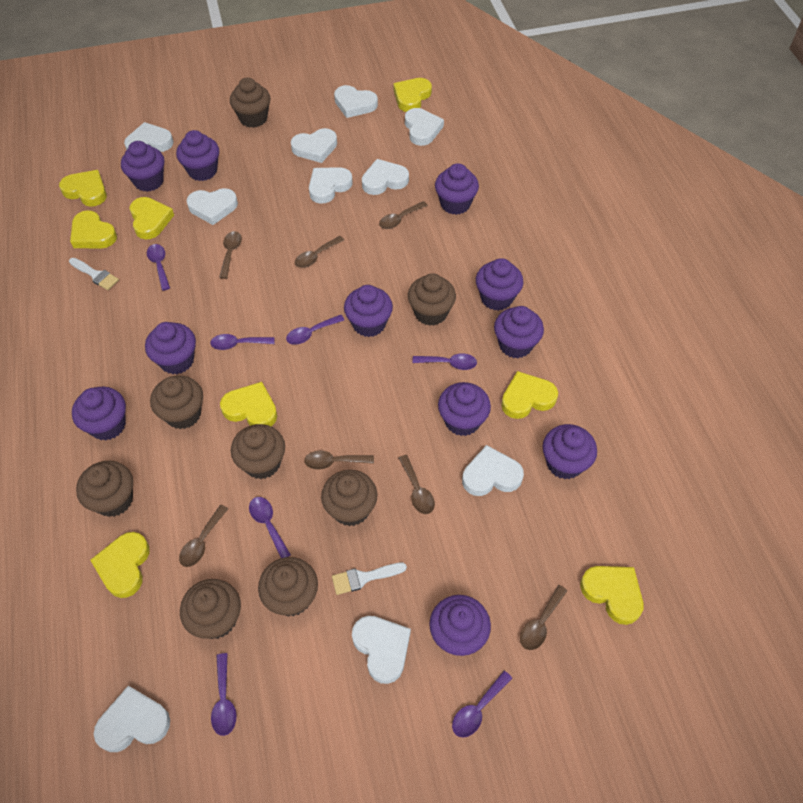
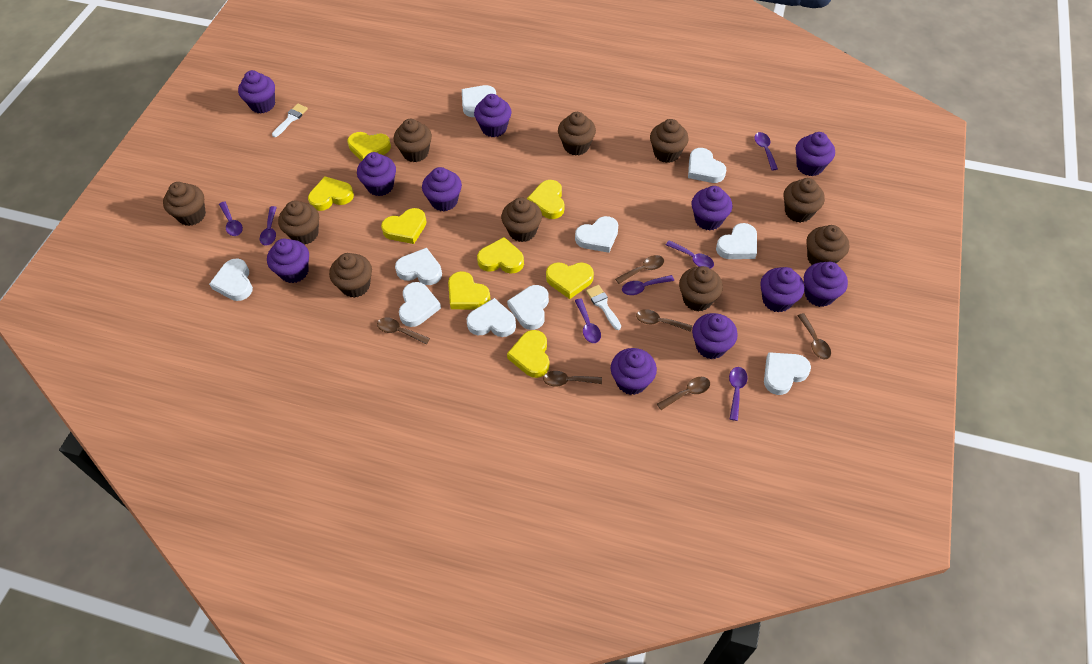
brown cupcake: [76,461,133,517] [150,376,203,429] [180,579,241,639] [230,78,271,128] [231,424,285,479] [258,557,318,617] [321,470,378,526] [408,273,456,326] = 8 -> [163,182,206,226] [278,201,319,245] [329,253,372,298] [394,119,432,162] [501,197,542,242] [558,112,596,156] [650,119,689,163] [679,266,723,312] [784,178,825,223] [806,225,849,265] = 10
brown spoon: [179,505,228,567] [219,231,242,279] [295,236,344,268] [304,450,374,470] [379,201,428,229] [399,455,435,514] [520,585,567,650] = 7 -> [377,318,430,344] [543,371,602,387] [615,255,664,284] [636,309,692,332] [657,377,710,410] [797,313,831,359] = 6

